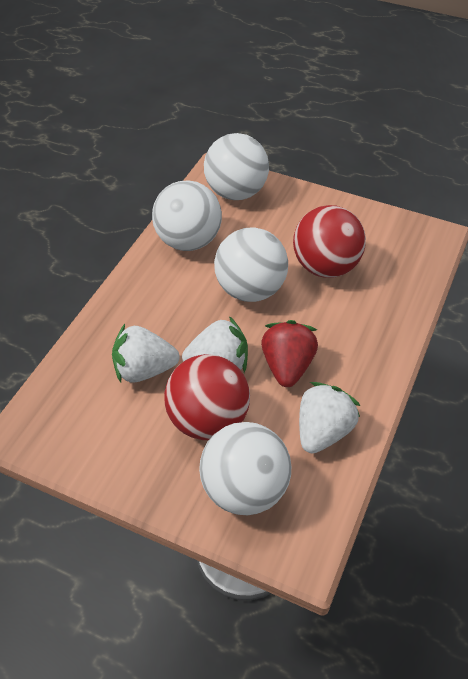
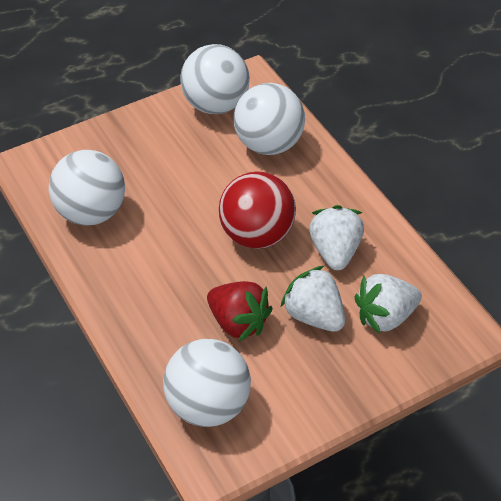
red ball: [164,354,250,440] [293,205,366,278] = 2 -> [219,171,296,249] = 1

